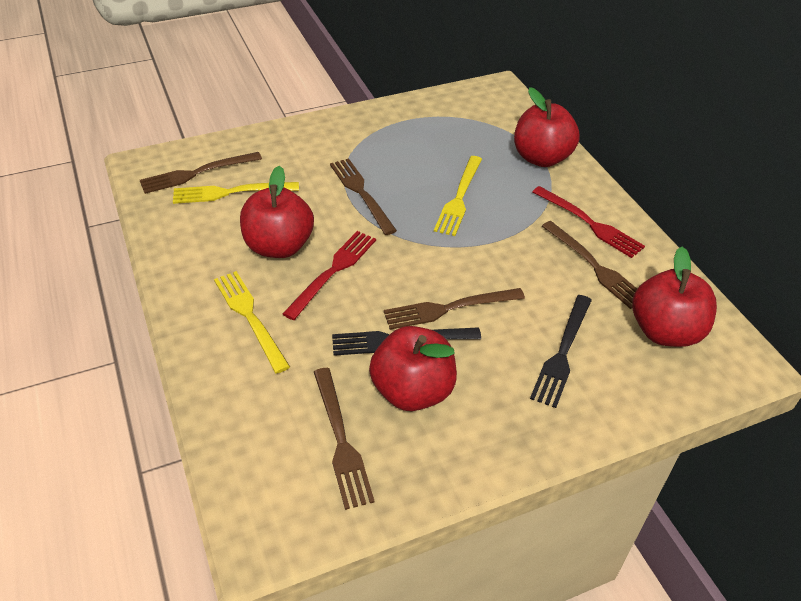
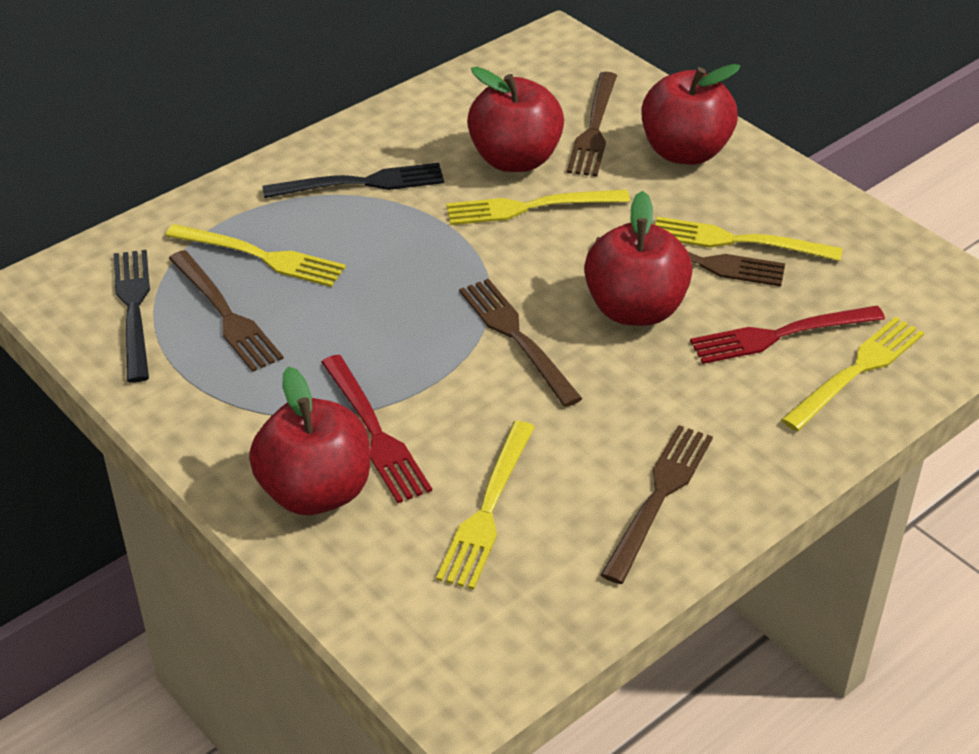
yellow fork: [173,182,299,204] [214,271,290,374] [434,156,482,236] = 3 -> [165,224,346,287] [436,421,535,590] [446,189,630,225] [655,217,842,261] [781,317,924,431] = 5

